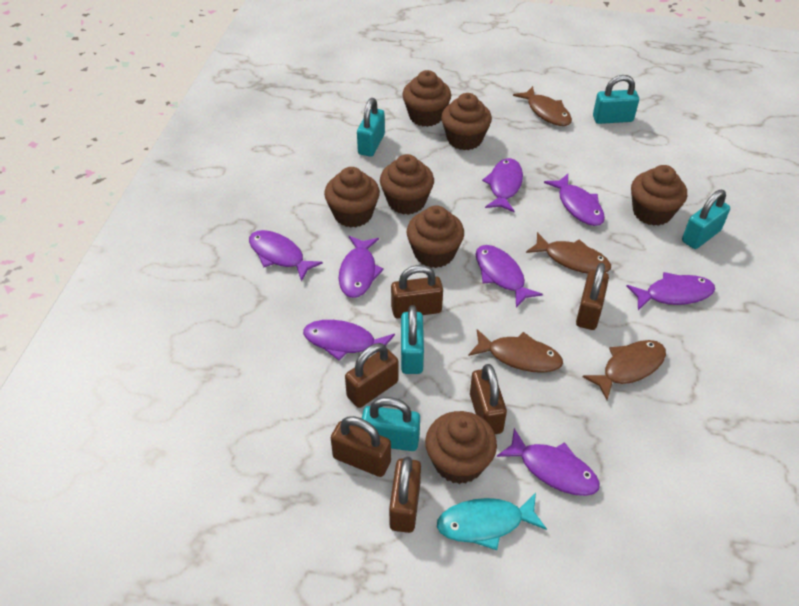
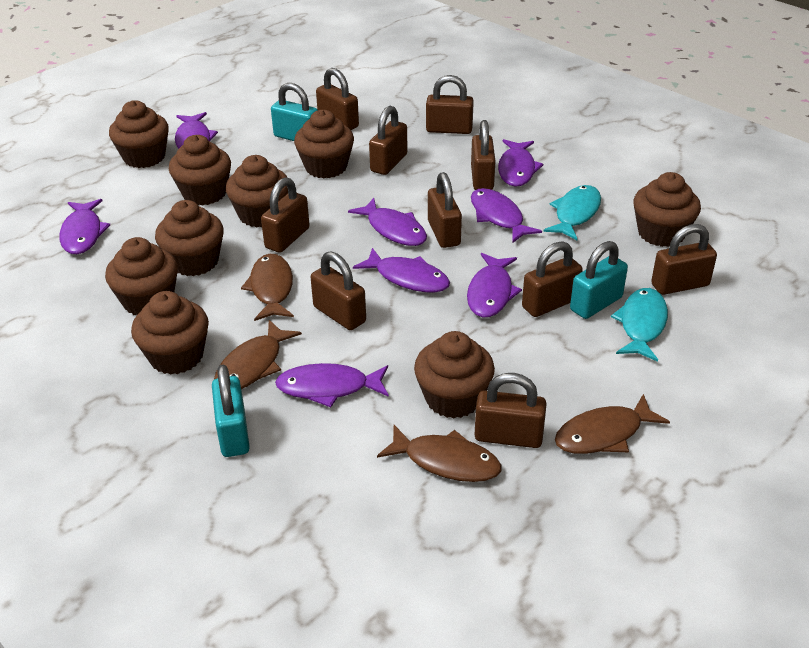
brown cupcake: [324,167,380,228] [380,154,434,215] [402,70,451,127] [407,205,464,268] [425,411,497,484] [441,93,492,150] [631,165,687,226] = 7 -> [105,237,178,315] [109,100,169,168] [131,291,209,375] [155,200,224,276] [169,135,231,206] [226,155,288,228] [294,110,354,178] [414,331,495,418] [633,172,701,247] = 9
brown padlock: [331,416,391,477] [345,343,398,408] [389,457,421,533] [391,265,443,318] [470,364,507,434] [576,263,609,330] = 6 -> [261,177,310,253] [311,251,366,330] [316,68,359,130] [369,106,408,175] [426,75,474,134] [428,172,462,248] [471,120,495,190] [475,373,547,448] [522,241,583,317] [651,224,717,295] = 10
turquoise fish: [437,493,547,550] = 1 -> [543,185,601,240] [611,288,668,362] = 2
turquoise padlock: [357,98,385,157] [362,397,420,451] [401,305,424,374] [593,75,639,124] [682,190,730,249] = 5 -> [212,365,250,457] [271,83,318,141] [570,241,628,319] = 3

